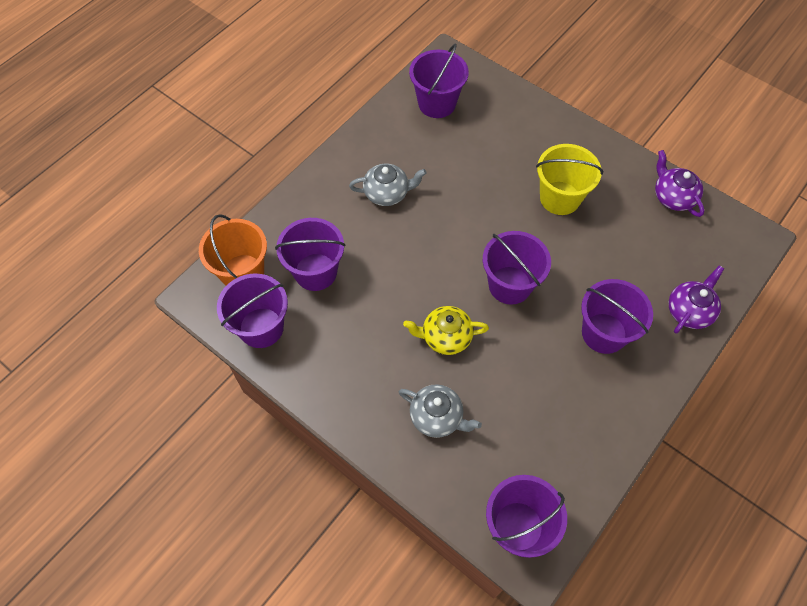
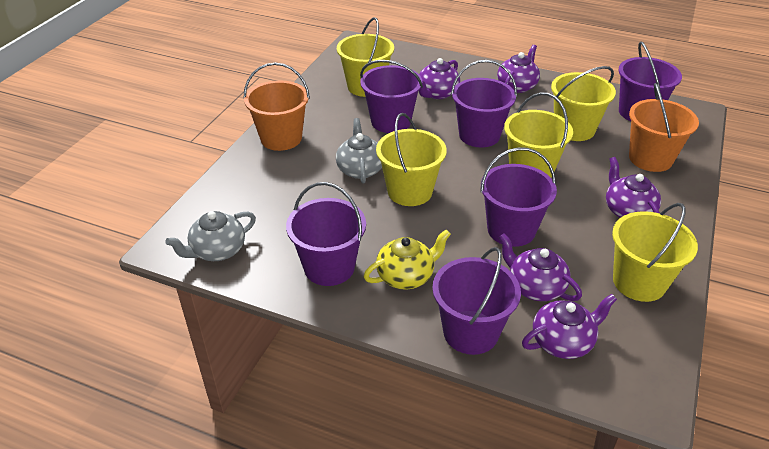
orange bucket: [199,214,267,286] = 1 -> [243,63,310,151] [629,83,699,172] = 2
purple teapot: [655,150,704,217] [669,266,724,334] = 2 -> [419,58,460,99] [497,45,540,93] [499,233,582,301] [522,294,617,359] [606,157,661,218] = 5
yellow bucket: [536,144,603,215] = 1 -> [337,17,394,97] [376,113,447,206] [504,92,573,178] [551,66,616,141] [612,203,698,302] = 5

